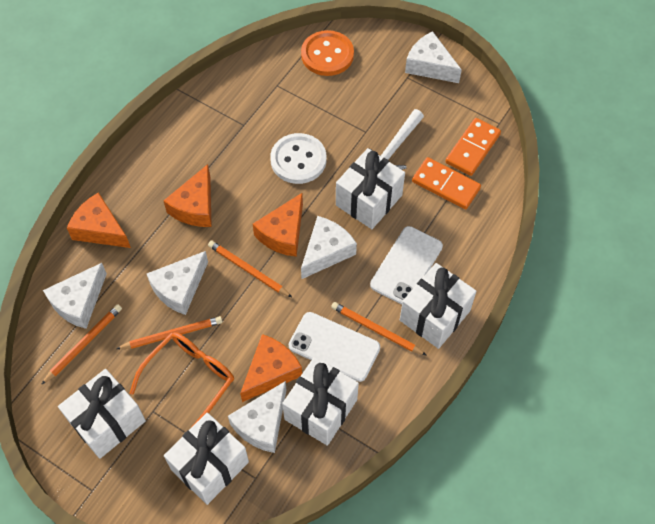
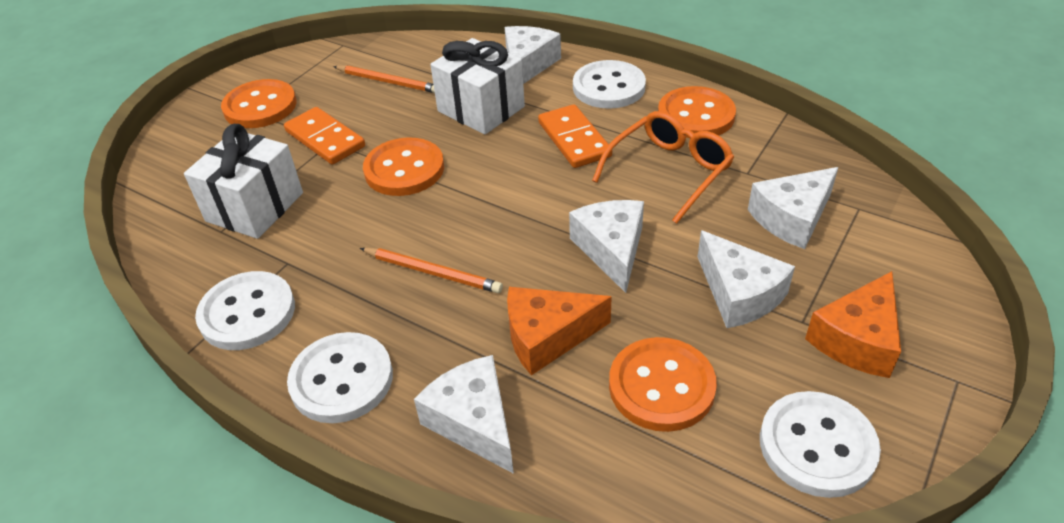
orange button: [301,30,354,76] = 1 -> [221,79,297,128] [363,138,444,196] [609,337,717,432] [658,86,736,138] = 4
orange cheese: [67,192,131,248] [164,164,212,227] [240,334,302,402] [253,193,303,257] = 4 -> [507,287,612,375] [805,271,901,378] = 2
orange pencil: [41,304,122,385] [116,316,223,349] [208,241,292,297] [331,302,427,356] = 4 -> [333,65,435,93] [360,248,503,293] = 2
white button: [270,133,327,184] = 1 -> [195,271,295,350] [287,332,393,423] [573,60,646,109] [760,391,881,498] = 4
white gift: [58,369,146,459] [164,413,249,505] [282,357,359,446] [336,148,405,229] [400,263,476,349] = 5 -> [184,124,303,239] [430,38,525,135] = 2
white hammer: [369,109,424,170] = 1 -> none = 0
white phone: [289,312,380,382] [370,226,443,305] = 2 -> none = 0

